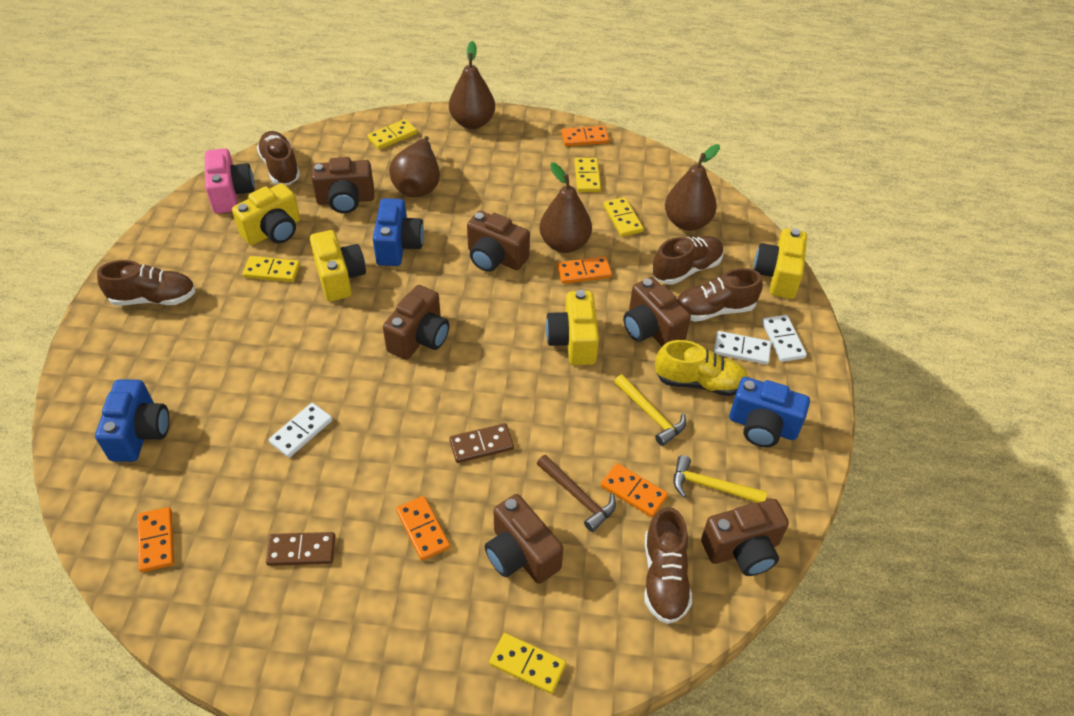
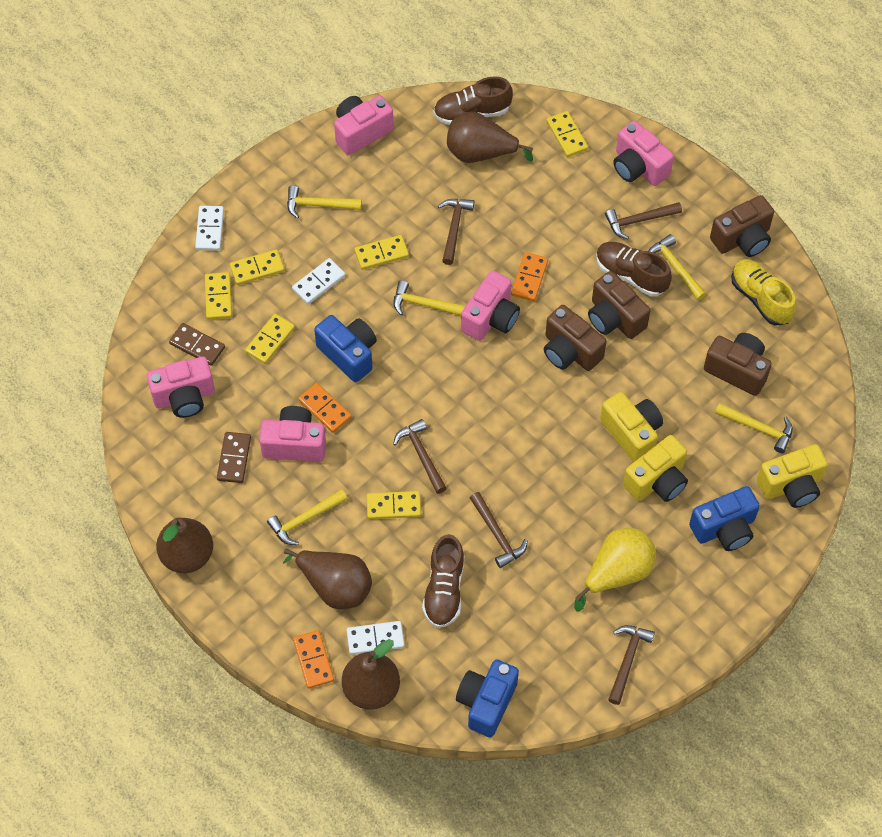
brown camera: [311,157,374,213] [383,285,449,360] [467,211,530,272] [485,494,563,584] [623,277,691,346] [701,499,789,576] = 6 -> [544,305,606,371] [588,271,651,339] [704,333,772,396] [710,195,774,257] = 4
brown hammer: [537,455,616,532] = 1 -> [393,419,447,494] [438,199,474,265] [470,492,528,568] [605,202,682,239] [608,625,655,705] = 5
brown shoe: [97,260,196,305] [257,131,300,185] [644,507,692,624] [652,236,724,285] [677,268,763,322] = 5 -> [422,534,464,628] [433,76,513,125] [596,242,672,296] = 3
orange domino: [138,507,174,572] [396,496,450,561] [557,256,612,284] [561,126,609,146] [601,463,668,517] = 5 -> [293,630,334,689] [298,383,351,433] [511,252,548,301] = 3
pink camera: [205,148,255,214] = 1 -> [146,357,215,418] [259,406,326,462] [334,96,394,155] [461,271,520,341] [613,121,674,186] = 5
yellow camera: [232,183,300,245] [310,230,366,302] [546,290,599,365] [754,228,807,299] = 4 -> [600,392,663,462] [623,435,688,502] [757,444,828,508] = 3
yellow domino: [243,256,300,282] [367,119,417,150] [489,633,566,694] [575,158,601,192] [603,197,644,237] = 5 -> [205,272,232,320] [230,249,284,285] [245,314,295,364] [354,235,409,270] [367,491,421,519] [546,111,588,157] = 6
yellow hammer: [614,375,686,446] [674,455,767,503] = 2 -> [267,489,347,545] [287,185,362,219] [393,280,465,316] [648,234,706,300] [715,403,793,453] = 5
yellow pear: none = 0 -> [574,528,656,612] = 1

